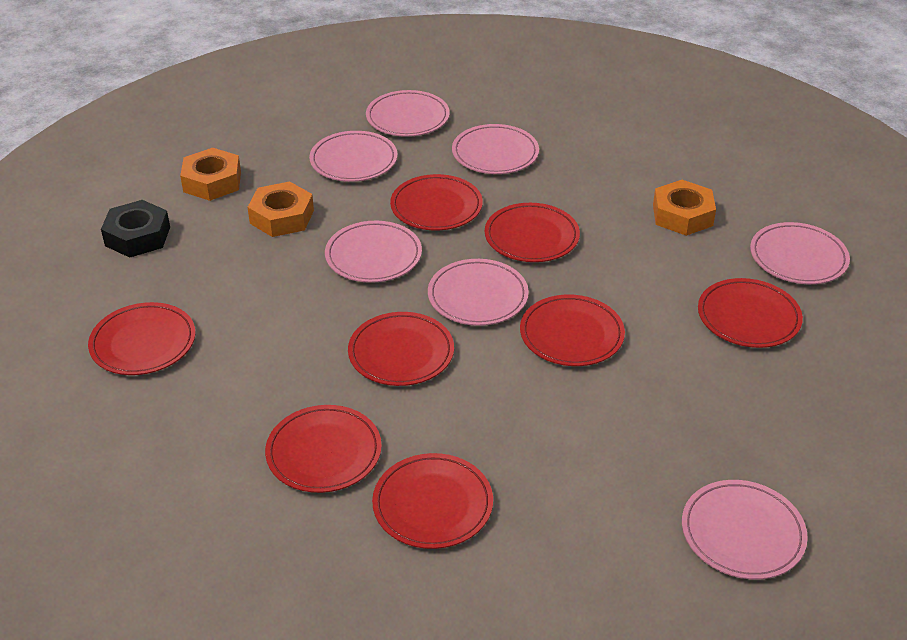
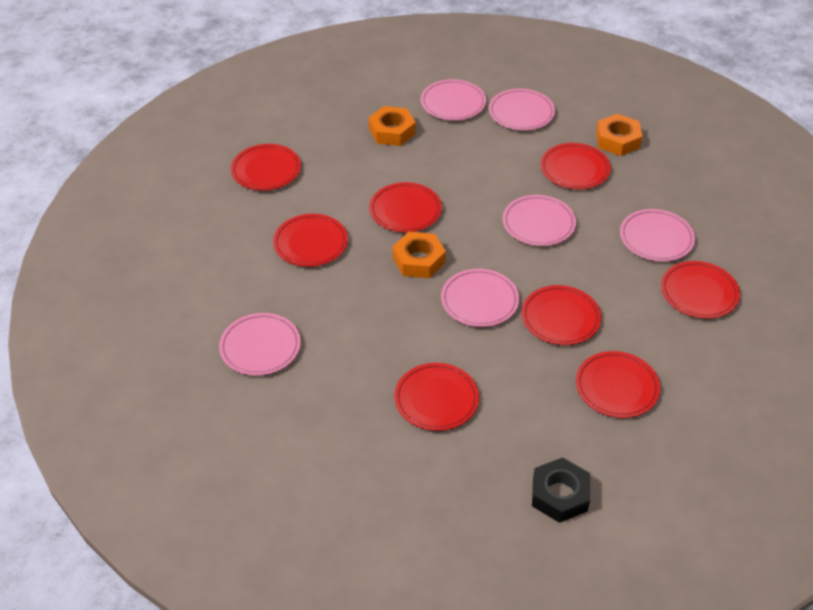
pink plate: [309,131,398,182] [325,221,422,283] [366,90,450,137] [428,259,529,326] [452,124,539,174] [682,480,808,579] [750,222,850,284] = 7 -> [219,313,301,376] [421,79,486,121] [441,269,519,327] [489,89,555,131] [503,195,576,246] [620,209,695,262] = 6

